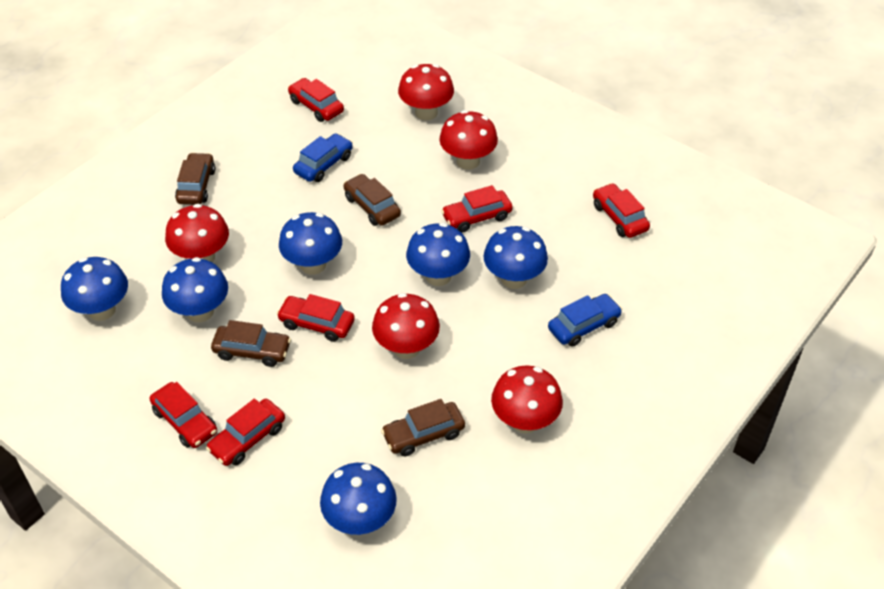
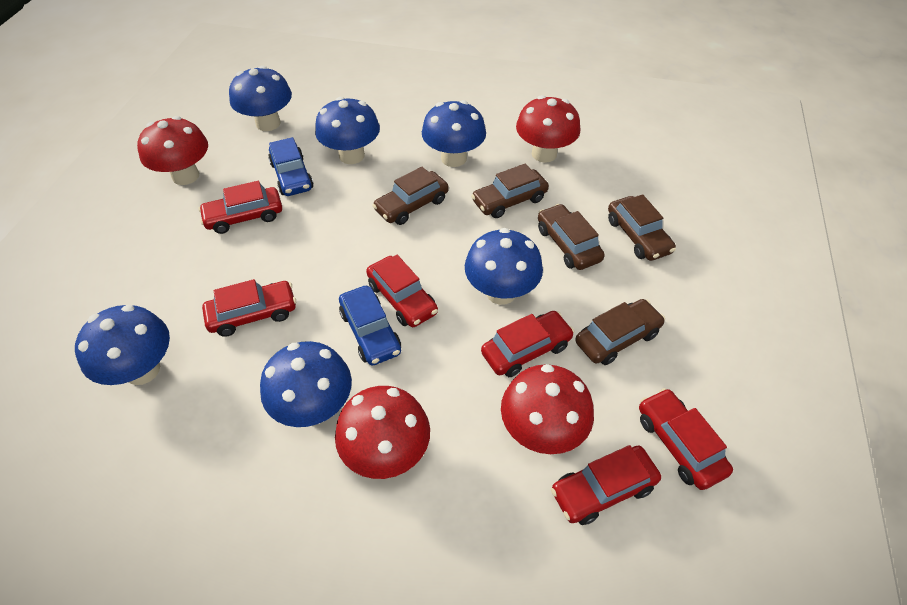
brown car: [175,153,215,205] [211,320,291,367] [344,174,401,226] [381,399,465,456] = 4 -> [372,166,449,225] [471,164,549,218] [538,204,605,270] [575,299,665,365] [608,194,676,261] = 5
red mushroom: [165,204,229,262] [372,293,440,359] [398,64,454,120] [439,110,498,170] [491,365,563,434] = 5 -> [137,116,208,185] [335,386,430,479] [501,364,594,454] [516,95,581,163] = 4

